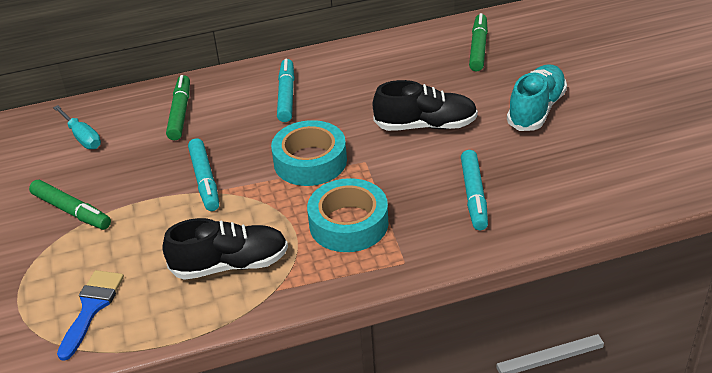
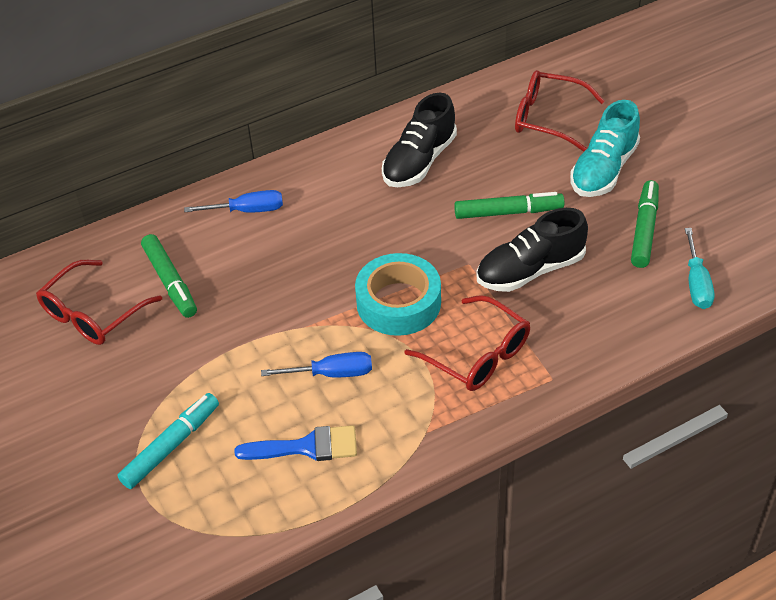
blue screwdriver: none = 0 -> [184,190,283,213] [261,352,372,378] = 2
red glasses: none = 0 -> [36,260,162,345] [404,295,530,391] [515,70,604,152] = 3
turquoise marker: [188,138,219,211] [277,59,295,122] [461,150,488,230] = 3 -> [117,393,219,489] = 1
turquoise tape: [271,120,347,186] [307,178,389,252] = 2 -> [355,253,441,336] = 1

